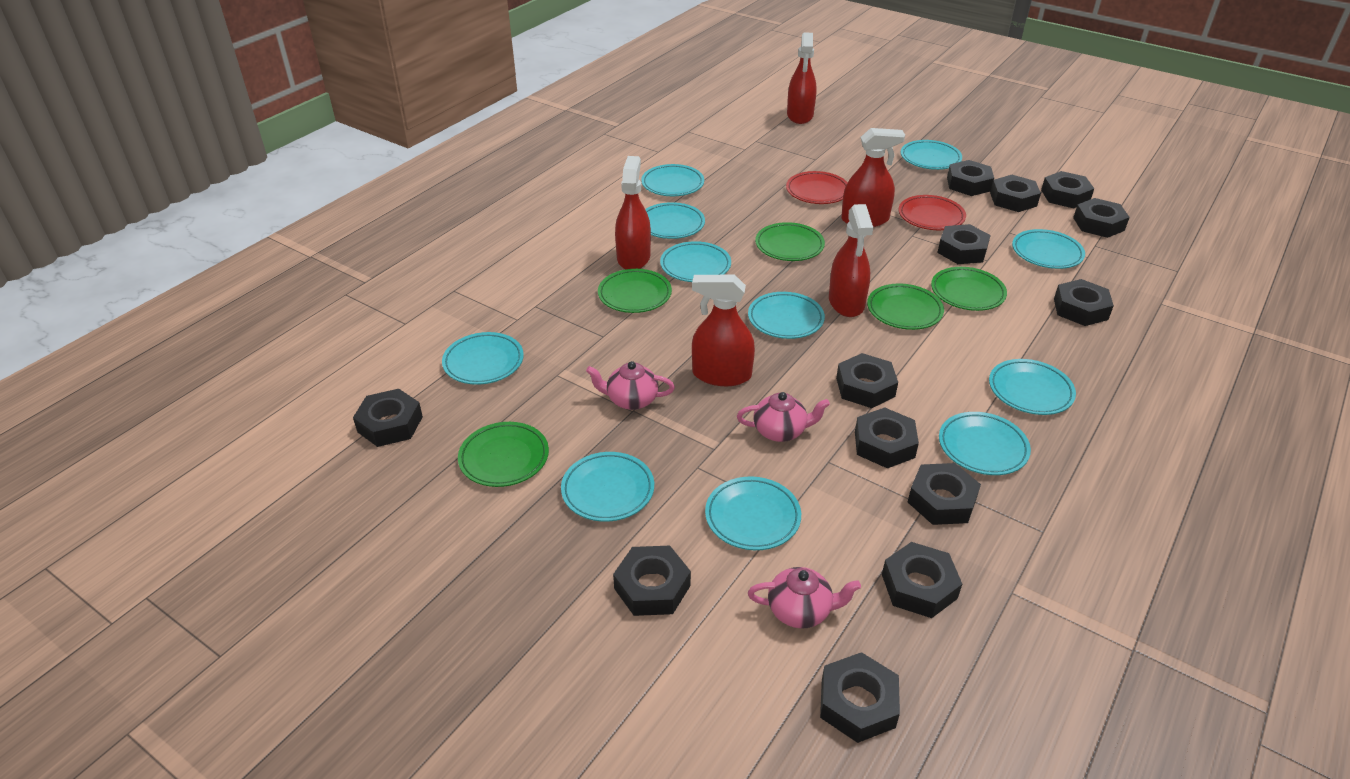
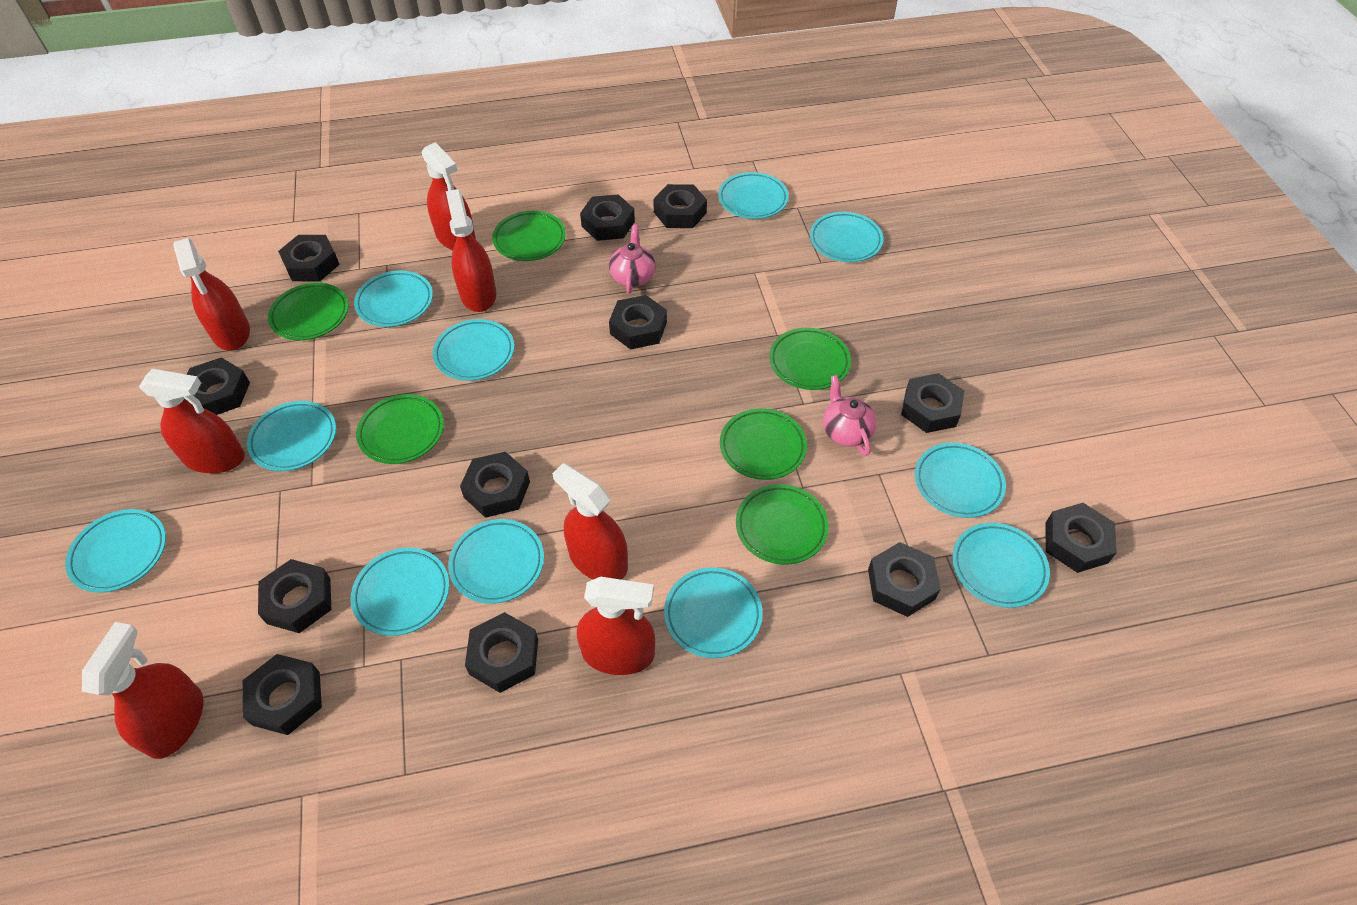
black nut: [353,389,423,447] [613,546,691,616] [820,652,900,743] [836,353,898,408] [855,407,919,469] [882,542,962,618] [908,463,981,525] [937,224,991,264] [947,160,994,196] [990,175,1041,212] [1041,171,1094,208] [1054,279,1114,326] [1073,198,1130,238] = 13 -> [187,357,250,415] [243,654,322,735] [258,559,331,633] [278,235,340,281] [460,452,530,518] [465,612,538,693] [580,194,635,241] [609,295,667,350] [653,184,707,228] [868,542,941,617] [901,373,964,433] [1046,503,1117,573] = 12
green plate: [458,422,549,487] [598,269,672,313] [755,222,825,261] [867,284,944,330] [931,267,1007,311] = 5 -> [268,283,349,340] [356,394,444,464] [492,211,566,261] [720,408,807,480] [736,484,829,565] [769,328,851,390] = 6
pink teapot: [586,361,675,410] [737,392,830,442] [748,567,861,629] = 3 -> [609,225,655,294] [823,375,877,456] = 2
red plate: [786,171,848,204] [898,195,966,230] = 2 -> none = 0
red spray bottle: [615,156,651,269] [692,275,755,386] [787,32,817,124] [829,204,873,317] [841,128,905,227] = 5 -> [82,622,203,759] [139,369,245,473] [173,238,250,351] [422,142,476,250] [446,189,496,312] [552,463,628,580] [577,577,655,675] = 7

